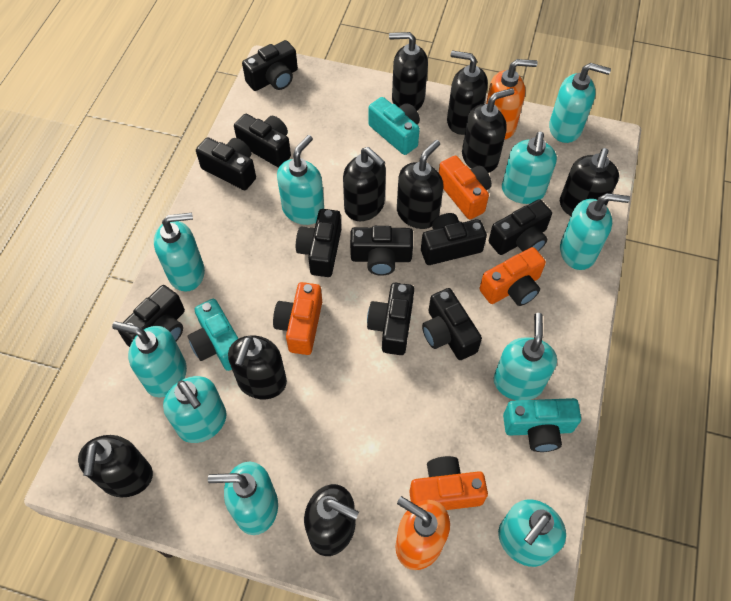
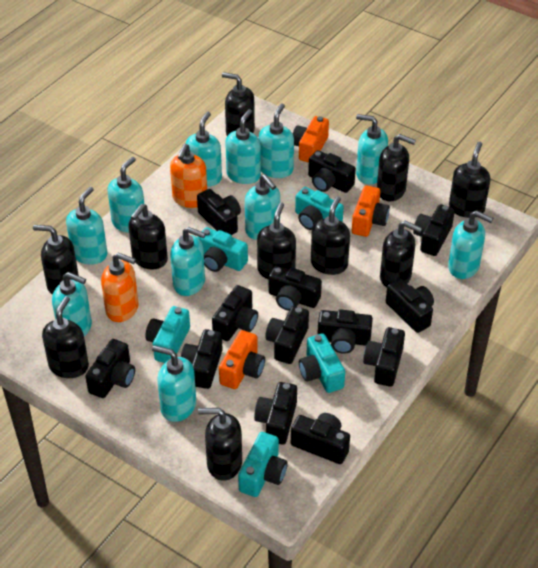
black camera: [118,285,185,347] [196,137,256,190] [234,114,291,167] [242,40,298,91] [296,209,341,277] [350,226,413,276] [367,283,414,355] [421,213,487,265] [422,288,482,360] [489,199,552,255] = 10 -> [85,339,135,398] [181,329,223,389] [197,189,241,235] [212,285,258,341] [254,382,297,445] [265,306,309,364] [269,265,322,311] [291,413,350,464] [308,150,356,193] [317,309,373,354] [363,327,405,387] [386,278,434,333] [413,204,455,256] = 13
black soap dispenser: [78,435,153,497] [228,336,287,399] [304,484,359,556] [343,147,386,221] [389,32,428,110] [397,140,443,229] [447,51,488,135] [462,88,514,173] [560,148,619,216] = 9 -> [33,225,79,295] [42,296,89,378] [128,204,168,269] [198,408,242,481] [222,72,255,136] [257,202,296,280] [311,196,350,275] [377,134,416,201] [380,221,422,287] [449,142,490,218] = 10
orange camera: [273,282,322,355] [409,456,488,510] [439,156,491,220] [479,247,546,306] = 4 -> [219,330,265,389] [293,116,329,163] [352,186,390,237] = 3
turquoise camera: [188,299,239,371] [369,97,420,155] [503,398,581,452] = 3 -> [145,306,190,363] [197,227,248,272] [238,432,288,497] [295,187,344,230] [299,333,345,393] = 5
turquoise soap dispenser: [112,321,187,398] [154,213,205,292] [163,376,227,443] [208,461,278,535] [277,135,324,225] [494,313,557,401] [498,499,566,567] [502,132,557,204] [549,63,611,143] [560,193,630,270] = 10 -> [52,272,92,336] [66,187,107,265] [108,157,144,233] [152,345,196,422] [170,227,206,296] [186,112,222,187] [225,109,261,184] [245,174,280,240] [259,103,294,178] [356,114,388,184] [448,210,493,279] = 11

